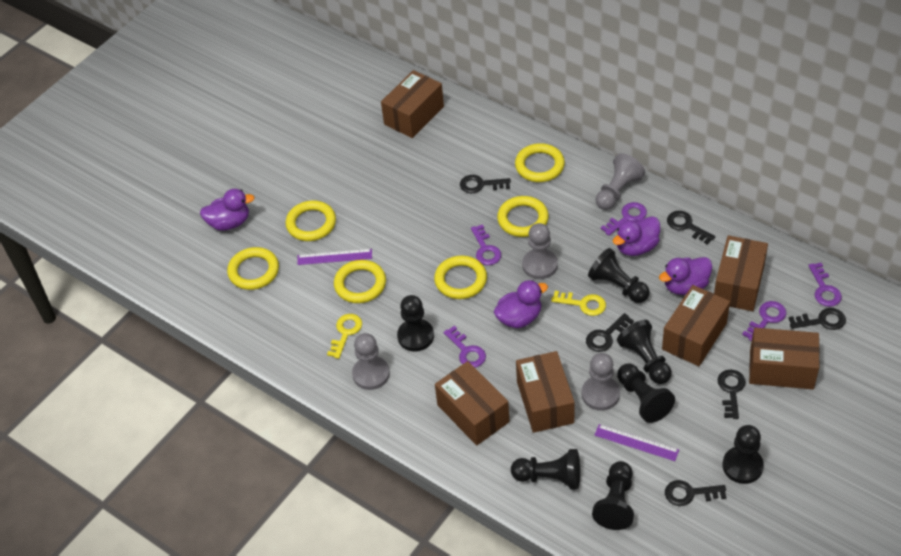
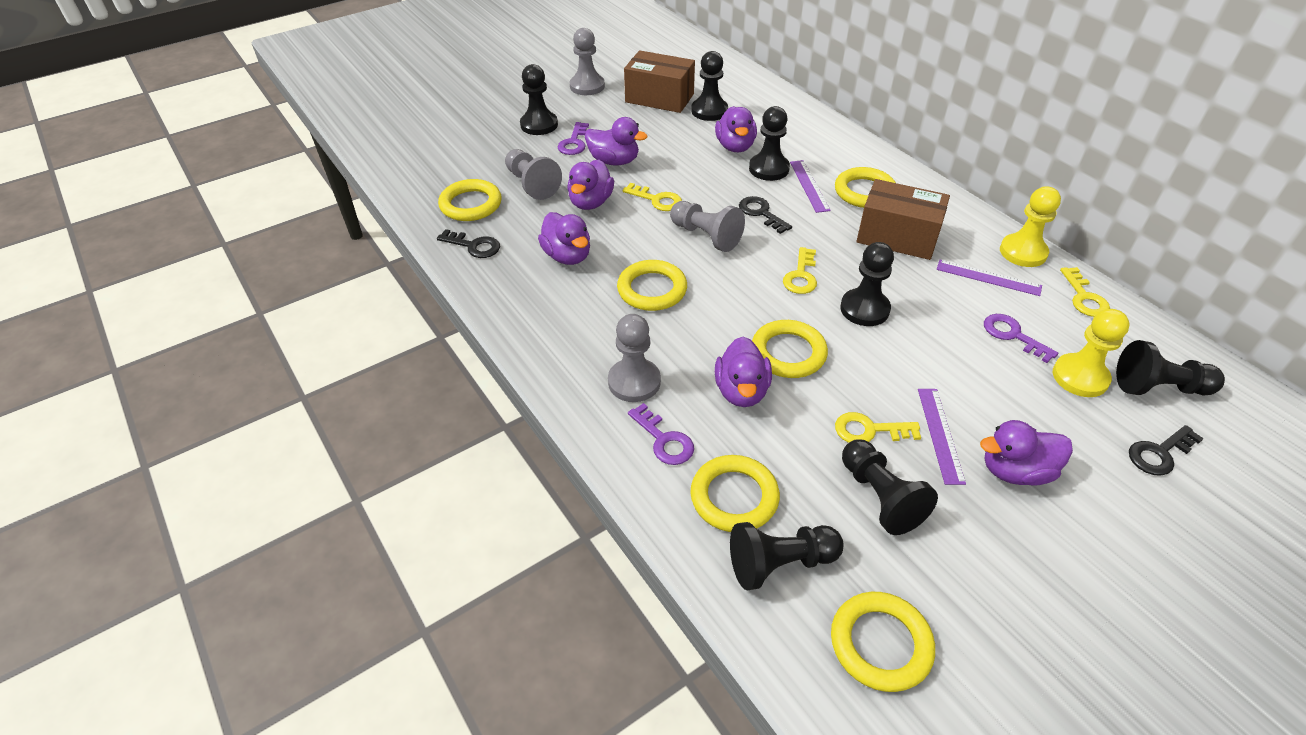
black key: [460,175,511,193] [586,313,634,352] [665,480,726,506] [667,211,715,245] [717,369,746,419] [789,308,846,330] = 6 -> [437,229,500,258] [739,196,792,234] [1129,425,1204,476] = 3
brown box: [381,70,444,138] [435,361,510,446] [516,351,574,433] [662,285,730,366] [714,235,768,311] [749,328,820,389] = 6 -> [624,50,695,113] [857,179,950,260] = 2
purple duck: [200,189,255,231] [494,280,548,328] [613,216,660,256] [659,257,712,295] = 4 -> [538,212,590,265] [567,159,614,210] [585,117,647,165] [715,106,757,152] [715,337,772,407] [980,420,1073,486] = 6
purple key: [444,326,486,367] [471,224,501,265] [601,202,647,236] [742,301,786,341] [808,263,842,307] = 5 -> [558,122,589,155] [628,403,694,465] [984,314,1058,363] = 3
purple ruler: [297,249,372,265] [594,424,679,461] = 2 -> [790,160,831,213] [918,389,966,485] [937,259,1042,296] = 3
yellow key: [327,314,362,359] [551,291,606,316] = 2 -> [623,183,682,211] [783,247,817,294] [835,412,921,443] [1060,267,1110,317] = 4
yellow pawn: none = 0 -> [1000,186,1061,267] [1053,309,1129,397] = 2

